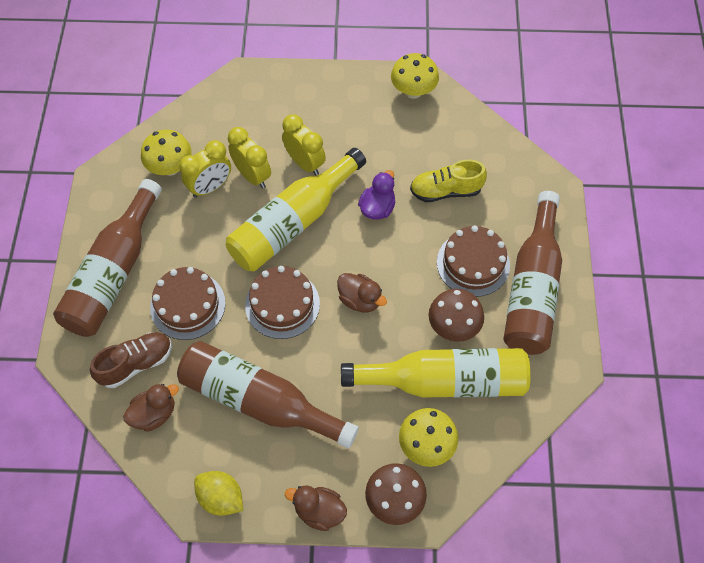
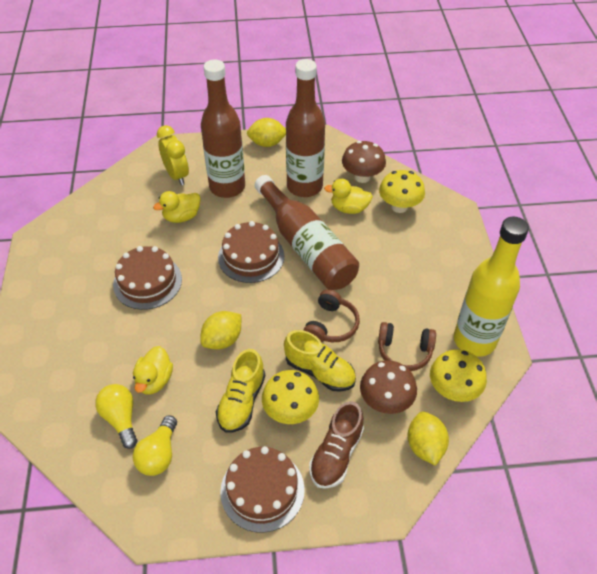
brown duck: [123,384,179,432] [285,485,347,531] [337,273,387,312] = 3 -> none = 0
brown headphones: none = 0 -> [303,289,360,342] [378,322,436,371] = 2
purple duck: [358,170,395,220] = 1 -> none = 0
yellow bottle: [226,148,366,271] [341,348,531,398] = 2 -> [454,217,529,357] = 1
yellow clock: [179,140,231,198] [228,127,271,189] [282,114,326,175] = 3 -> [157,125,189,185] = 1
yellow duck: none = 0 -> [133,346,173,395] [153,191,201,223] [324,179,373,214] = 3
yellow lemon: [194,471,243,516] = 1 -> [200,311,241,350] [247,118,286,147] [408,411,449,466] = 3
yellow light bulb: none = 0 -> [95,384,137,449] [133,415,177,476] = 2
yellow shoe: [410,160,487,202] = 1 -> [216,349,265,433] [284,330,356,392] = 2

